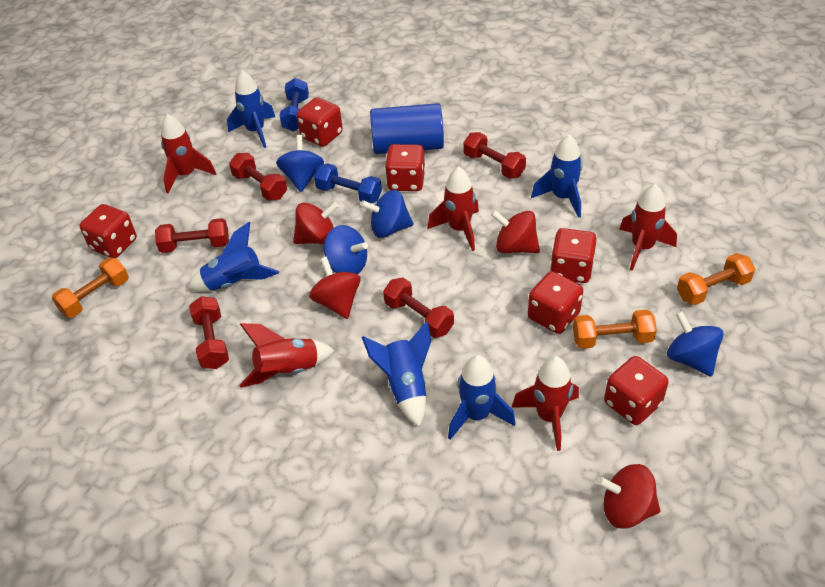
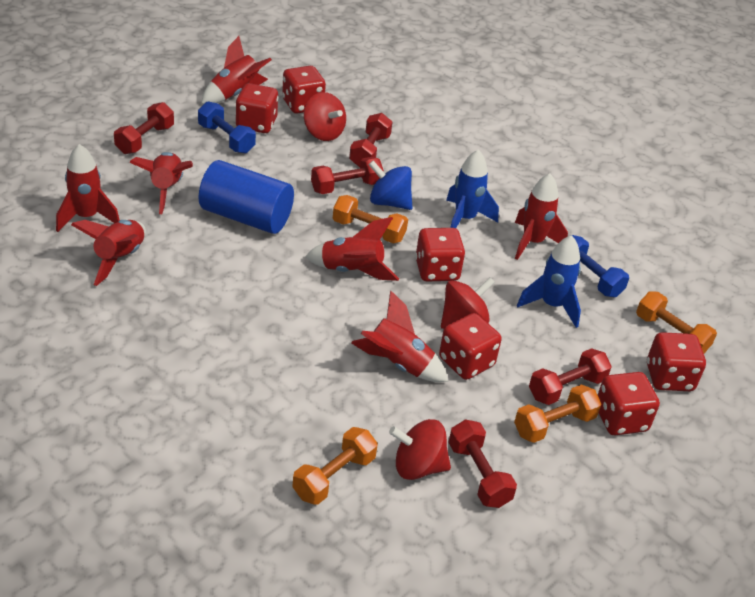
blue rocket: [188,222,279,292] [227,70,275,148] [362,321,431,427] [448,355,516,440] [531,134,583,218] = 5 -> [446,149,499,228] [517,235,581,328] = 2
blue spinning top: [276,135,324,192] [324,225,368,274] [360,190,414,238] [667,311,724,377] = 4 -> [368,160,413,210] = 1
orange dumbbell: [52,258,129,318] [573,309,657,349] [677,253,755,305] = 3 -> [292,427,378,505] [333,195,408,244] [514,384,601,443] [636,292,717,353] = 4
red rocket: [161,114,216,193] [239,323,335,388] [427,166,479,251] [512,356,579,451] [619,184,677,271] = 5 -> [56,144,120,232] [71,220,146,286] [129,152,193,214] [201,36,272,104] [305,217,399,281] [351,291,448,382] [515,173,568,260] = 7
red spinning top: [293,202,339,244] [309,256,361,319] [491,210,540,253] [597,464,660,528] = 4 -> [304,92,346,141] [389,419,451,480] [441,277,495,329] = 3

